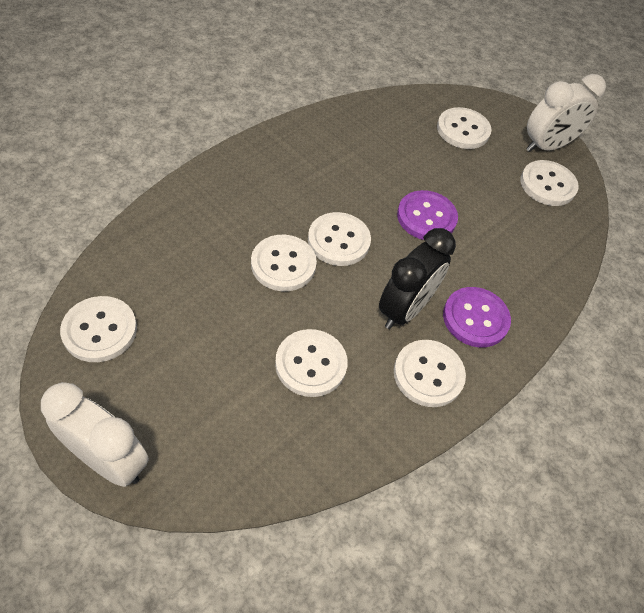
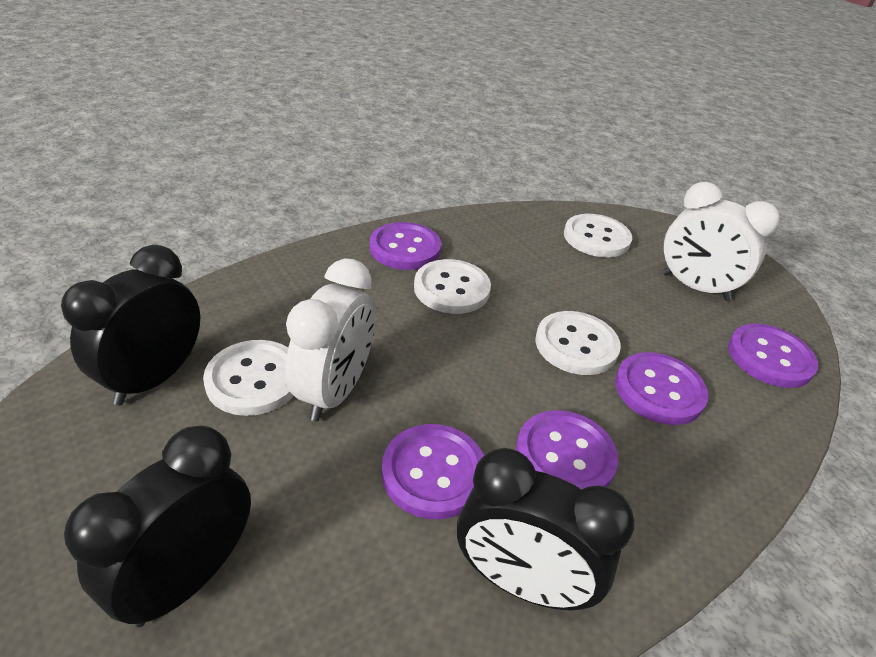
black clock: [379,228,456,329] = 1 -> [61,245,200,405] [64,426,251,627] [457,448,635,610] = 3
purple button: [397,190,458,240] [443,287,511,347] = 2 -> [370,222,441,270] [382,424,484,519] [516,410,618,490] [615,352,708,425] [728,324,818,388] = 5
white button: [60,296,137,362] [251,235,317,291] [275,329,348,397] [308,212,371,266] [394,340,466,407] [437,107,491,149] [520,160,579,206] = 7 -> [203,340,294,416] [414,259,491,314] [535,311,621,375] [564,214,632,257] = 4

